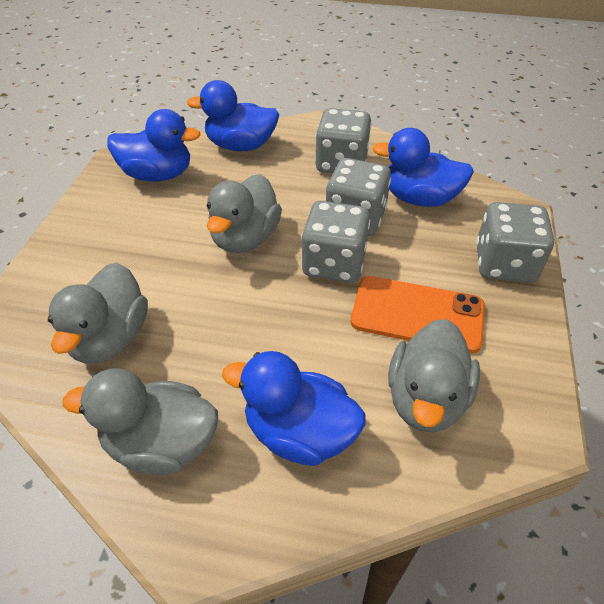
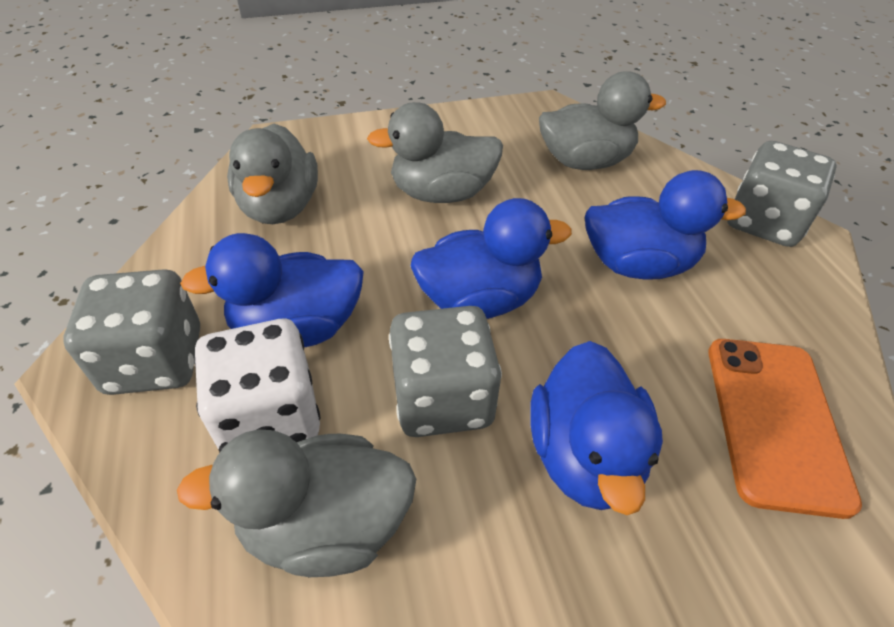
grey dice: [301,201,370,283] [315,108,372,173] [326,158,391,235] [476,202,554,283] = 4 -> [64,269,200,395] [389,306,502,437] [727,141,837,247] = 3
white dice: none = 0 -> [194,319,320,450] = 1

